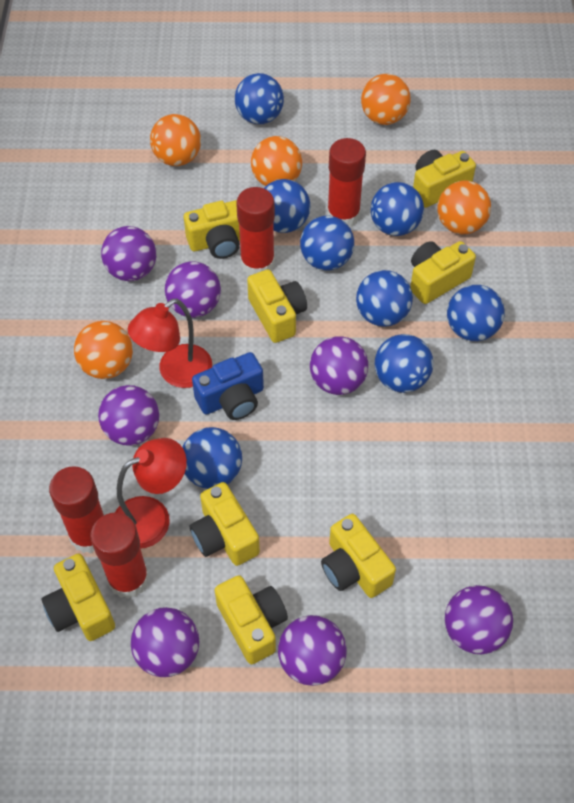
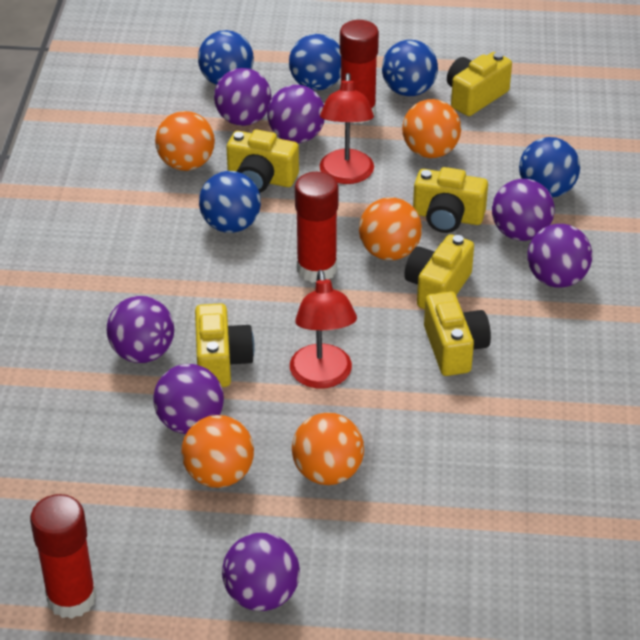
blue ball: [182,427,242,489] [235,73,284,124] [264,179,310,233] [300,216,354,270] [356,270,413,327] [371,182,424,236] [375,334,433,393] [447,285,505,341] = 8 -> [198,30,254,85] [199,171,261,233] [289,34,341,90] [382,40,438,96] [519,137,580,197] = 5
blue camera: [192,352,264,420] = 1 -> none = 0
red glue stick: [49,466,104,553] [90,513,149,599] [236,187,275,275] [327,138,366,227] = 4 -> [30,494,96,619] [295,172,339,283] [340,20,379,123] = 3
yellow camera: [42,553,115,641] [184,200,240,259] [189,482,260,566] [215,575,288,664] [247,269,307,343] [321,514,396,598] [410,241,476,304] [413,150,476,208] = 8 -> [195,303,255,387] [226,129,299,193] [404,234,474,309] [413,167,488,233] [424,291,491,376] [447,52,512,116] = 6

